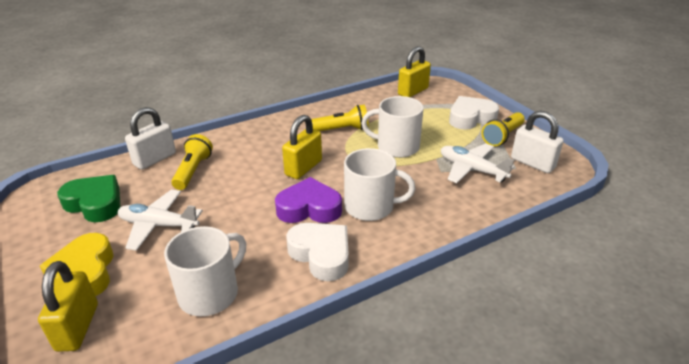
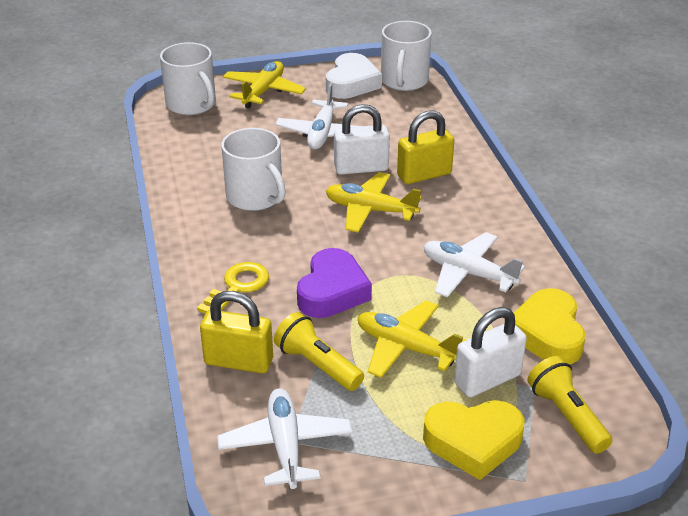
green heart: [57,175,120,222] = 1 -> none = 0
white heart: [286,223,349,281] [449,96,499,130] = 2 -> [326,53,382,99] = 1
white plane: [118,190,203,251] [441,143,514,183] = 2 -> [217,389,352,489] [275,83,361,150] [424,232,525,298] = 3
yellow flashlight: [171,134,213,190] [311,105,369,131] [481,112,525,146] = 3 -> [274,312,364,391] [527,356,612,453] = 2
yellow heart: [40,233,114,296] = 1 -> [423,400,525,480] [514,288,586,364] = 2
yellow key: none = 0 -> [197,262,269,314] = 1
yellow padlock: [38,261,98,352] [282,115,322,179] [398,46,431,97] = 3 -> [200,291,273,373] [397,110,454,184] = 2
yellow plane: none = 0 -> [223,61,306,109] [326,172,422,233] [358,300,466,378] = 3

